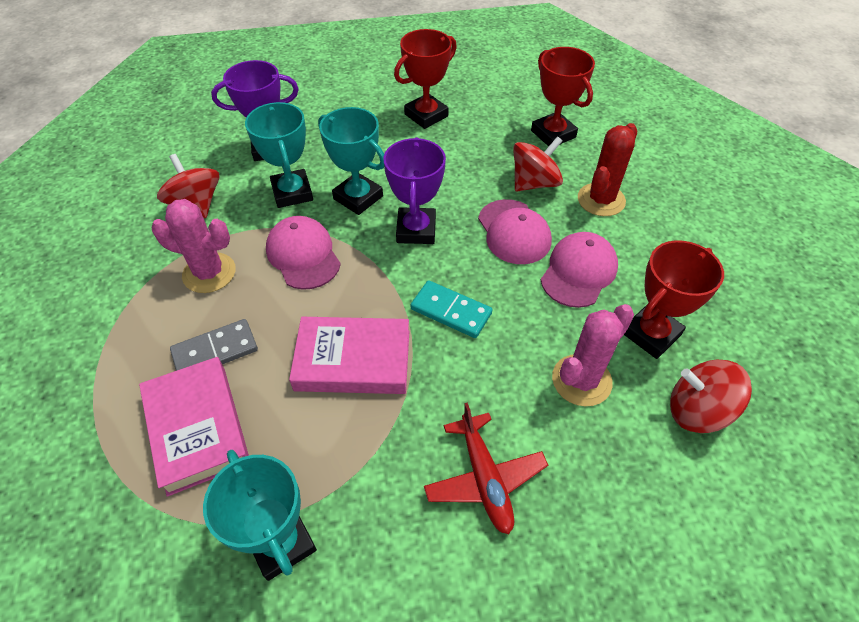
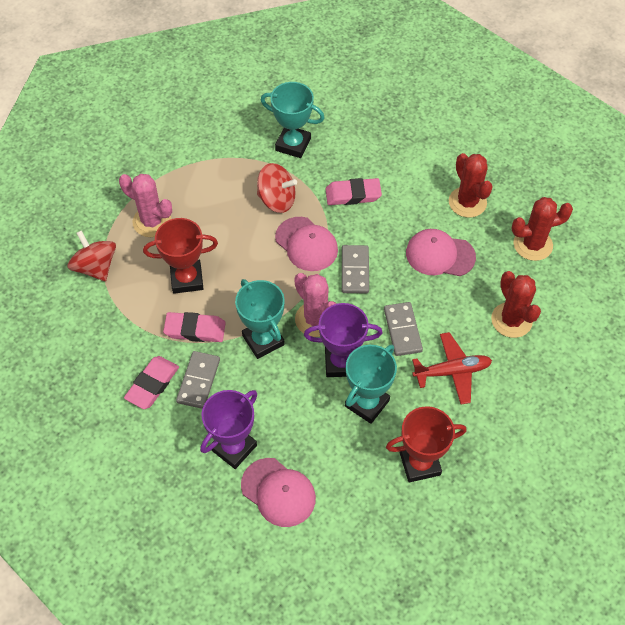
grey domino: [170,319,258,371] = 1 -> [176,351,220,409] [342,245,369,293] [384,302,423,356] = 3
pink book: [139,357,249,497] [289,317,409,394] = 2 -> none = 0
pink eraser: none = 0 -> [124,356,179,409] [163,312,226,342] [326,178,382,205] = 3
red cactus: [578,123,637,216] = 1 -> [449,153,493,218] [491,271,541,338] [511,197,573,261] = 3
red spinning top: [157,154,219,218] [513,136,563,192] [670,360,752,433] = 3 -> [68,230,116,281] [257,163,297,213] = 2
red trophy: [394,29,457,129] [531,47,595,147] [624,240,724,359] = 3 -> [143,218,218,294] [386,406,467,483] = 2
turquoise domino: [410,280,493,338] = 1 -> none = 0

